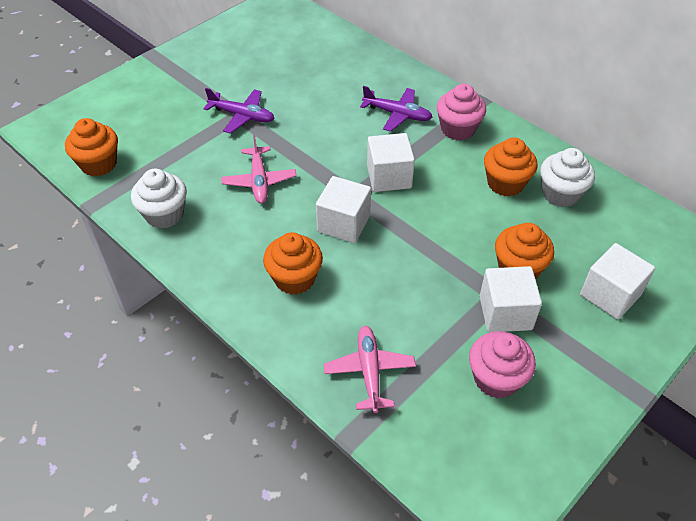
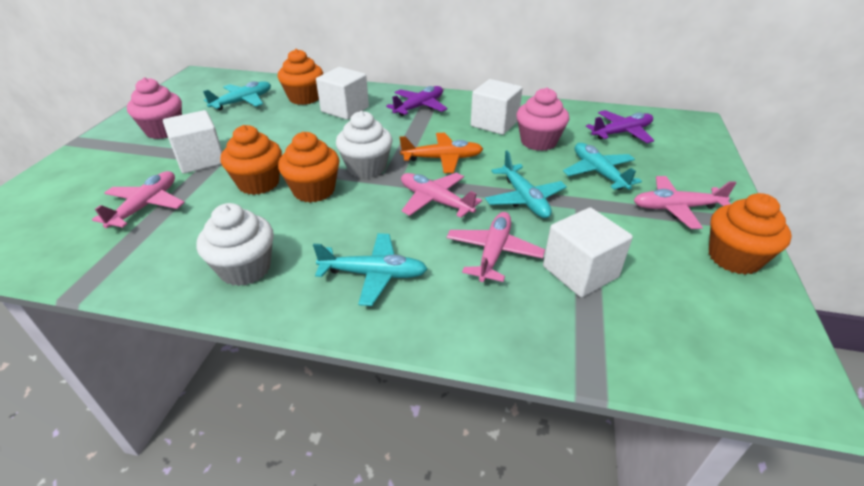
orange plane: none = 0 -> [399,133,483,173] = 1
pink plane: [221,134,296,204] [324,326,416,413] = 2 -> [92,171,185,228] [401,173,482,218] [446,212,545,282] [634,176,736,229] = 4
turquoise plane: none = 0 -> [203,81,271,110] [313,233,428,306] [485,151,567,218] [563,143,642,190] = 4

